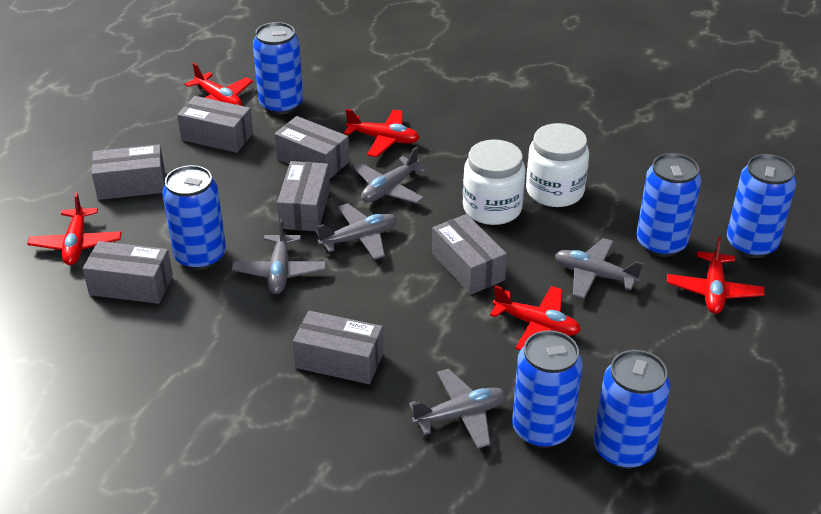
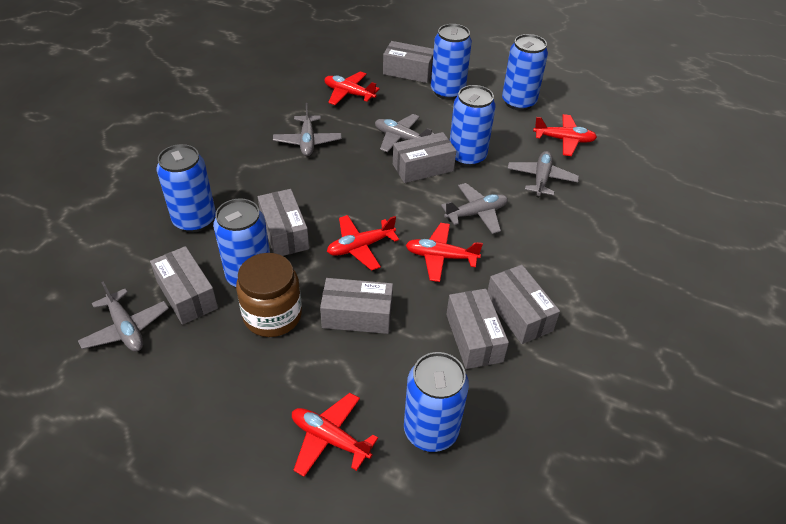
brown jar: none = 0 -> [236,253,302,337] = 1
white jar: [463,139,525,225] [526,123,589,207] = 2 -> none = 0

